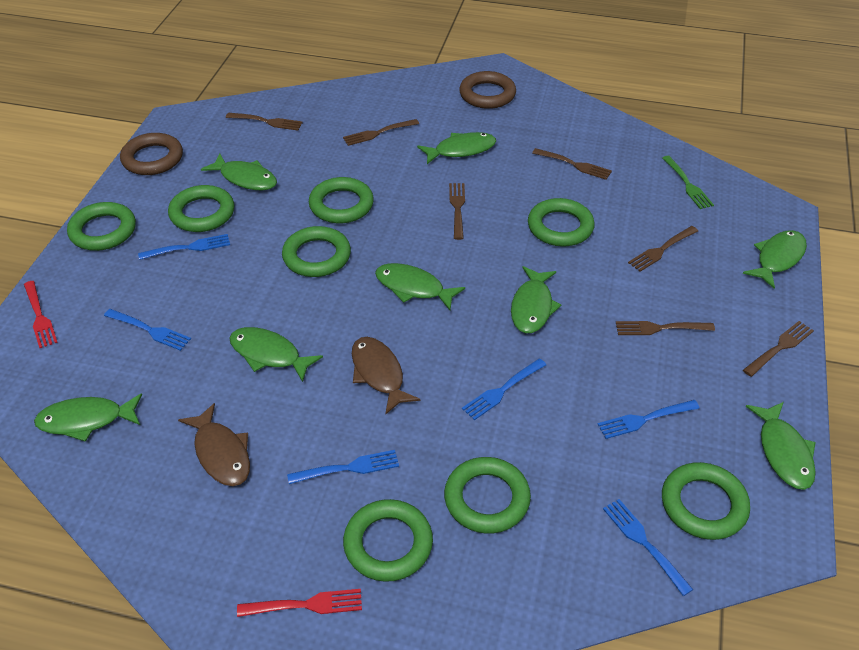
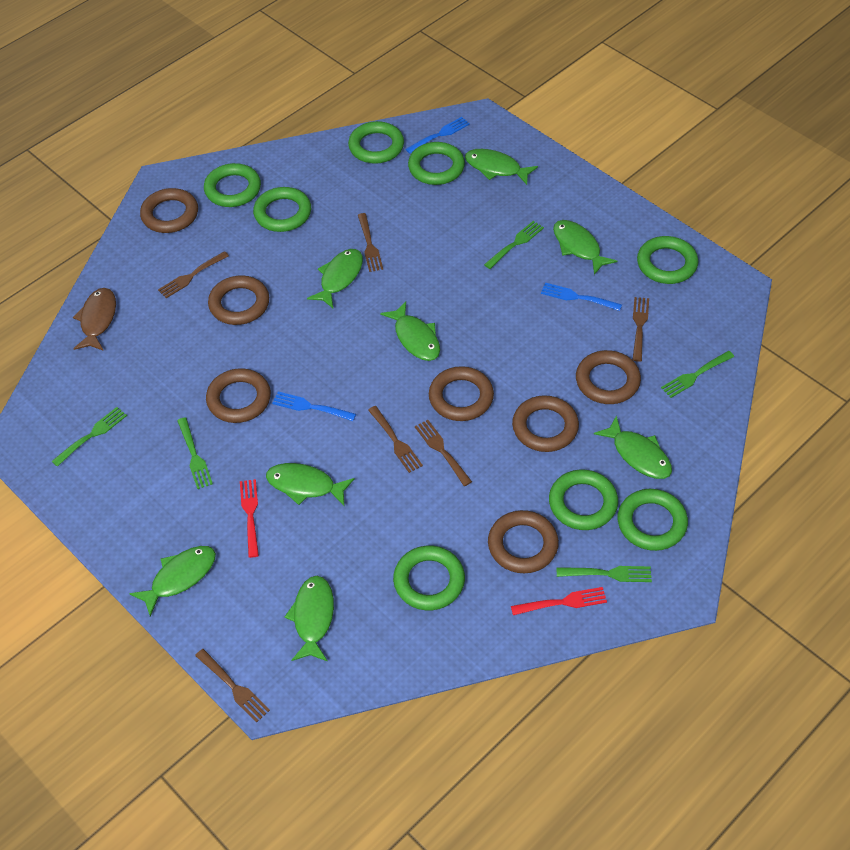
blue fork: [104,309,191,351] [138,234,230,260] [287,450,399,484] [462,358,546,420] [598,400,700,439] [603,499,693,596] = 6 -> [272,391,356,421] [405,117,470,154] [541,282,622,311] = 3
brown fish: [178,403,250,486] [352,337,420,415] = 2 -> [73,288,116,351] = 1
brown fork: [226,112,303,131] [343,119,419,146] [449,183,465,240] [532,148,612,180] [616,321,715,335] [628,226,698,272] [743,321,814,377] = 7 -> [158,251,229,298] [195,649,270,723] [358,213,383,272] [368,406,423,473] [415,420,472,486] [632,297,649,362] = 6
brown ring: [120,133,183,175] [459,71,516,109] = 2 -> [140,188,198,233] [206,368,271,423] [208,275,269,325] [429,366,494,421] [488,510,559,573] [512,395,579,452] [576,350,641,404] = 7
green fork: [662,156,714,209] = 1 -> [52,407,127,467] [177,417,213,489] [484,221,544,269] [557,566,652,582] [661,351,734,398] = 5

